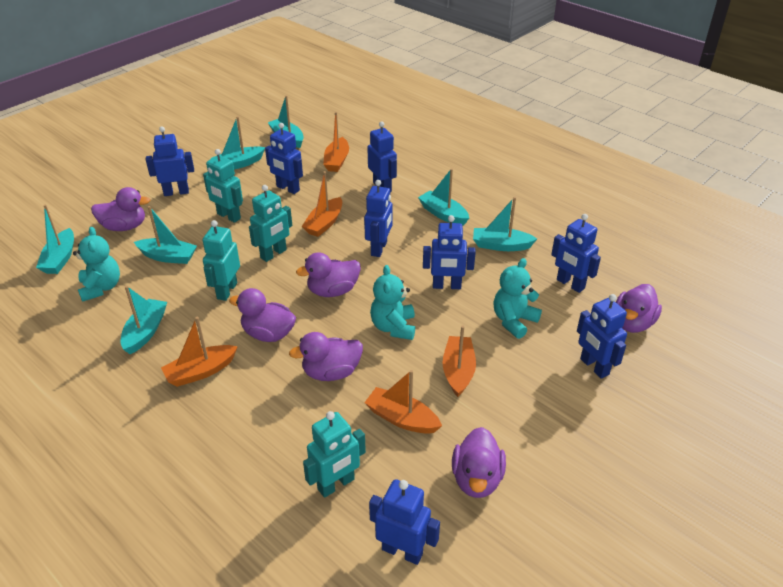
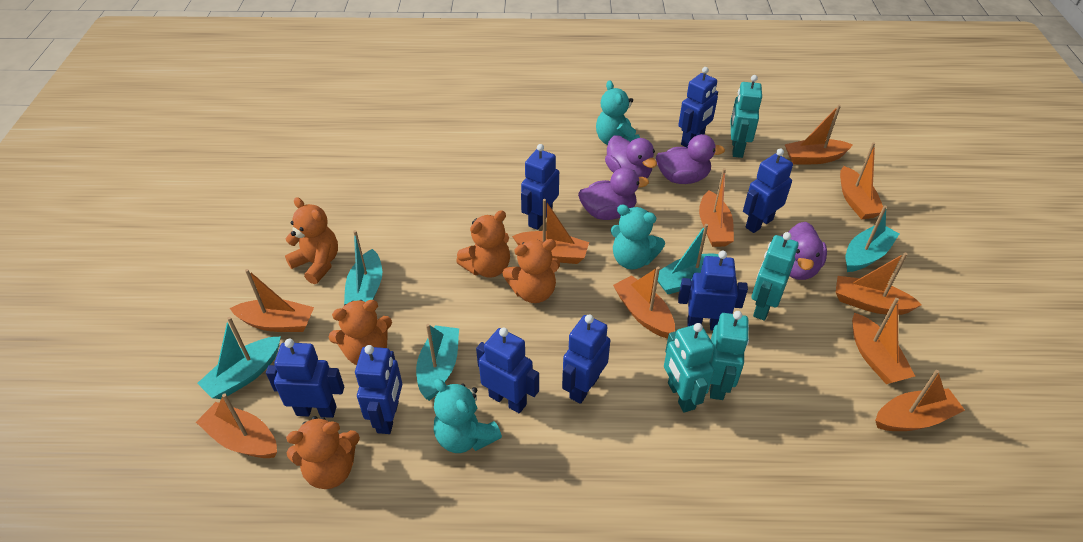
orange boat: [161,317,238,387] [302,171,342,237] [323,112,349,172] [364,370,442,434] [442,326,476,397] = 5 -> [196,393,277,458] [230,269,314,332] [512,199,589,264] [613,267,675,338] [699,168,734,247] [785,105,853,164] [836,252,922,315] [840,142,883,219] [852,298,915,384] [875,370,965,431] = 10
orange teddy bear: none = 0 -> [285,197,338,284] [286,416,360,489] [328,300,392,365] [456,210,510,278] [502,239,560,303] = 5
purple duck: [91,187,150,231] [229,288,296,342] [289,332,363,381] [296,252,361,297] [452,427,506,498] [616,284,662,333] = 6 -> [578,167,649,220] [605,135,657,178] [656,134,725,184] [781,222,827,280] = 4
turquoise boat: [36,205,74,274] [121,286,167,354] [134,206,197,264] [211,116,265,169] [268,95,304,148] [418,168,469,226] [473,197,537,251] = 7 -> [197,317,281,399] [344,230,382,305] [416,324,459,401] [658,224,719,294] [845,205,899,272] = 5

